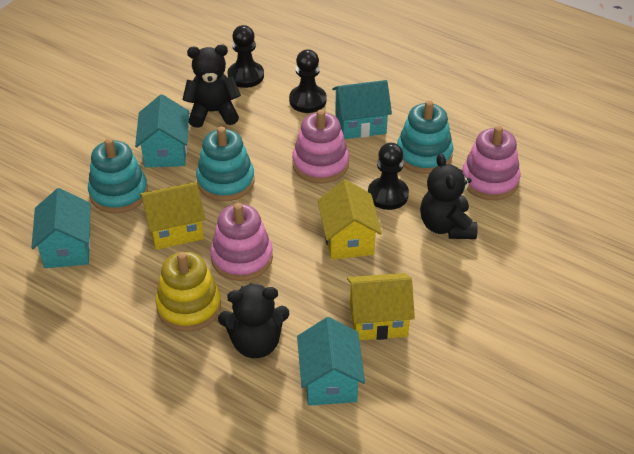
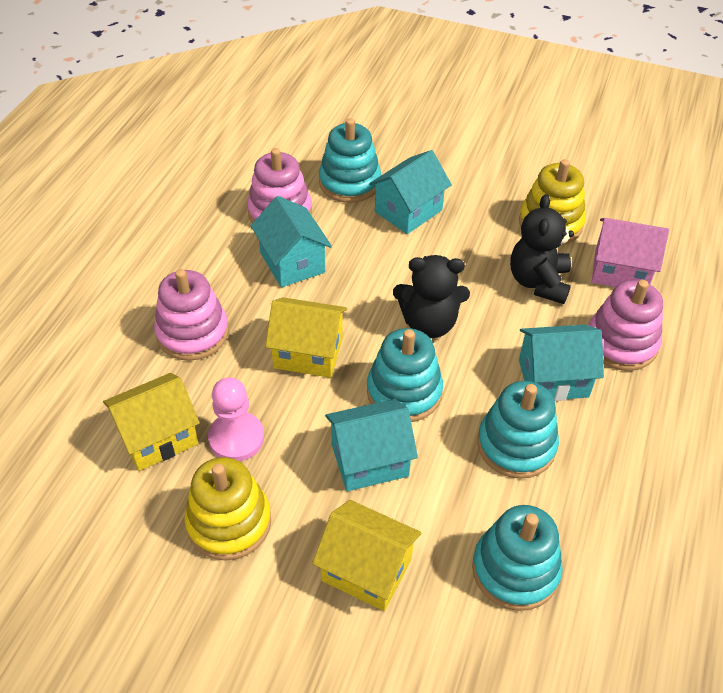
black pawn: [228,25,264,88] [289,49,327,113] [368,143,409,210] = 3 -> none = 0
black teddy bear: [182,45,241,128] [218,283,289,358] [420,153,478,239] = 3 -> [393,255,470,338] [510,194,574,304] = 2
pink house: none = 0 -> [592,218,669,287] = 1
pink pawn: none = 0 -> [208,377,264,461] = 1
turquoise stacking toy: [88,138,148,214] [196,127,255,201] [397,100,453,174] = 3 -> [319,118,381,203] [367,328,443,422] [472,505,562,611] [477,381,559,479] = 4
yellow stacking toy: [155,252,221,332] = 1 -> [184,457,271,561] [519,159,586,245] = 2

